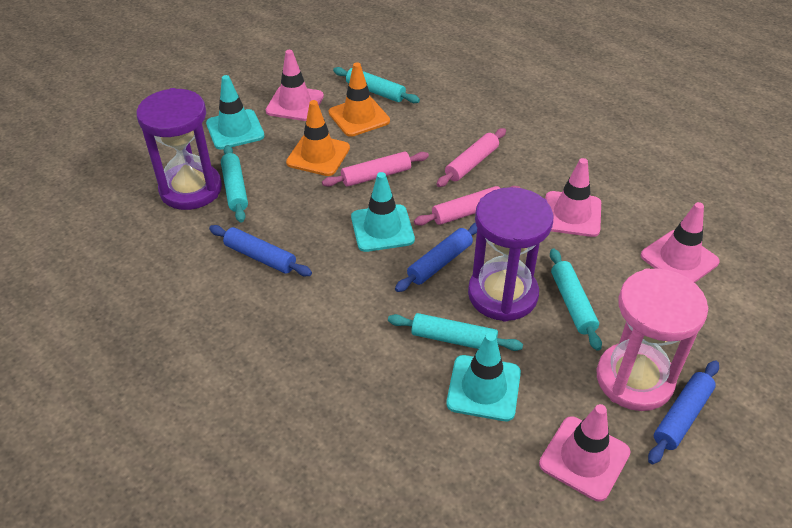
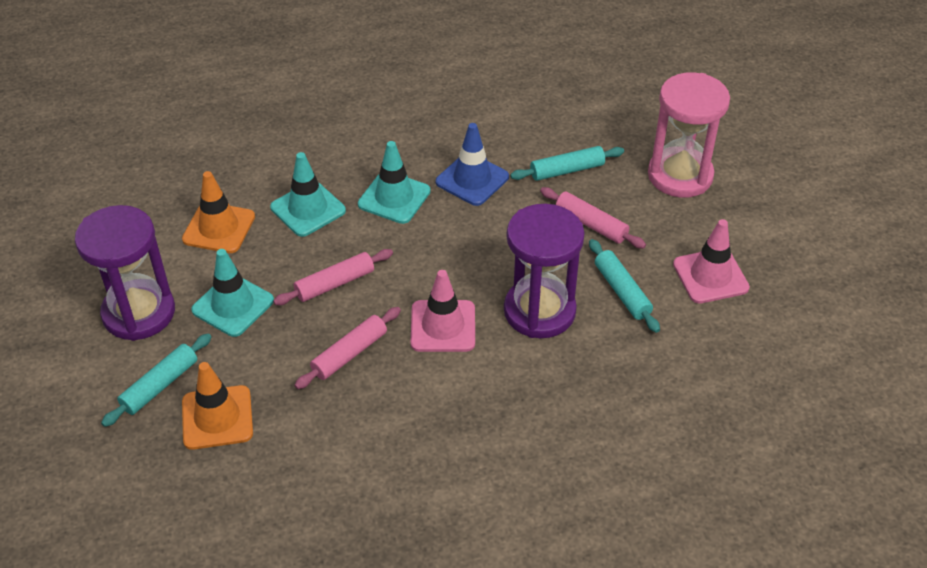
blue rolling pin: [209,225,312,276] [395,223,477,292] [648,360,719,464] = 3 -> none = 0
blue traffic cone: none = 0 -> [436,123,509,206] = 1
pink traffic cone: [266,50,324,121] [539,404,630,501] [545,158,601,237] [641,202,720,283] = 4 -> [411,270,475,352] [673,219,750,304] = 2
turquoise rolling pin: [221,145,248,223] [333,67,420,103] [388,313,523,351] [550,248,602,351] = 4 -> [101,333,211,427] [510,146,624,181] [589,239,660,333] = 3

